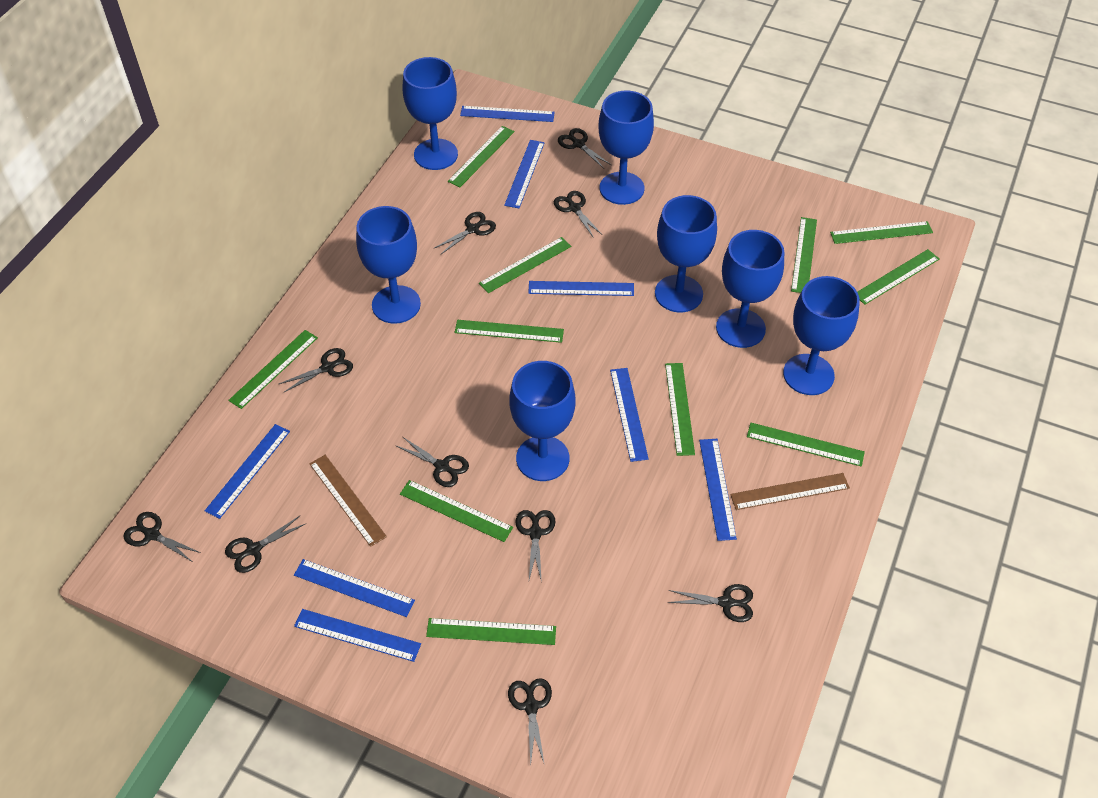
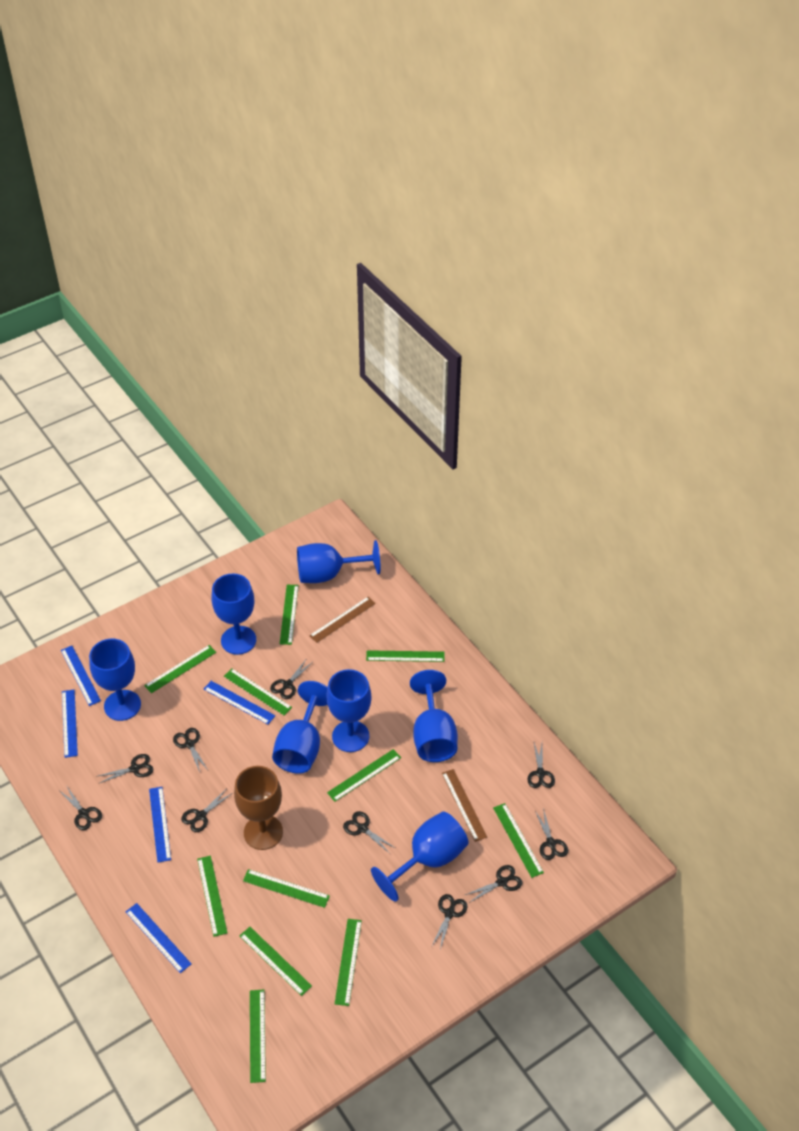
blue ruler: [205,424,290,519] [294,559,415,617] [294,609,421,662] [460,106,555,122] [504,140,545,208] [528,281,634,296] [610,368,649,462] [699,439,737,541] = 8 -> [61,646,101,706] [62,690,78,758] [126,903,191,973] [149,787,171,863] [204,681,275,724] = 5
brown goblet: none = 0 -> [234,766,283,850] = 1

